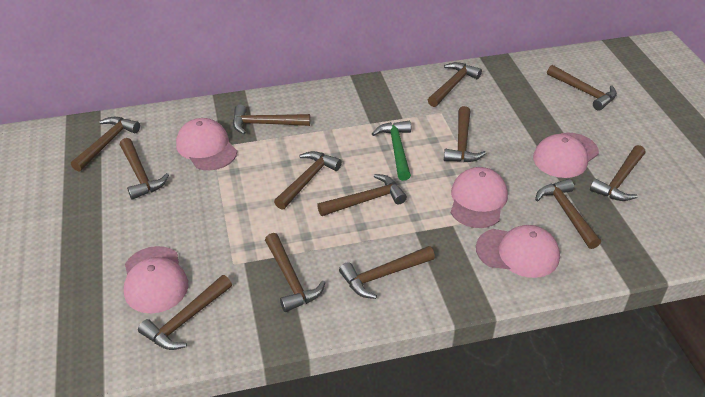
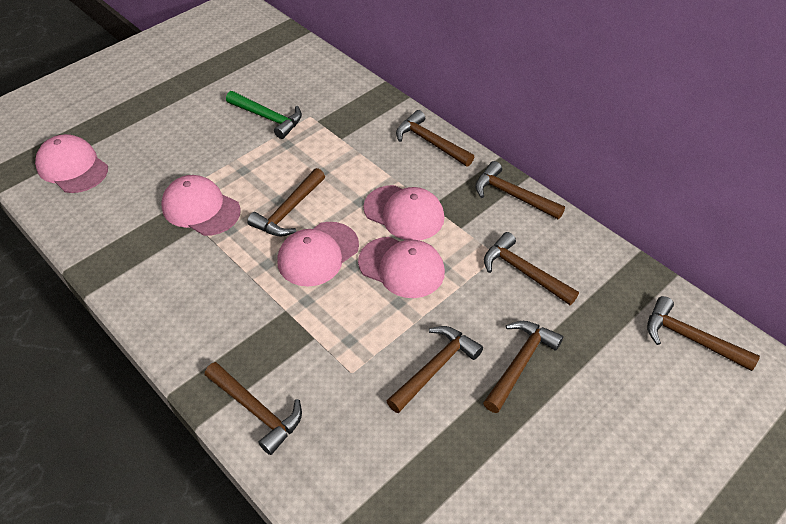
brown hammer: [71,117,140,171] [120,138,169,200] [138,275,232,350] [233,105,310,134] [265,233,325,312] [274,151,342,210] [317,174,407,216] [339,246,435,299] [428,62,482,107] [444,106,486,163] [535,179,601,249] [547,65,617,110] [590,145,645,201] = 13 -> [205,362,302,455] [247,168,325,237] [387,326,483,413] [396,110,474,166] [475,161,565,219] [483,321,563,413] [484,232,579,305] [647,296,760,371] = 8

